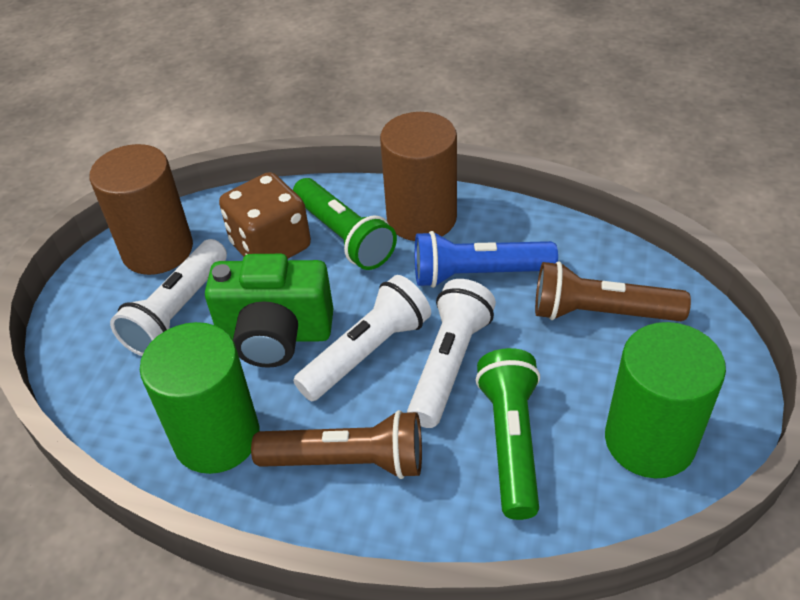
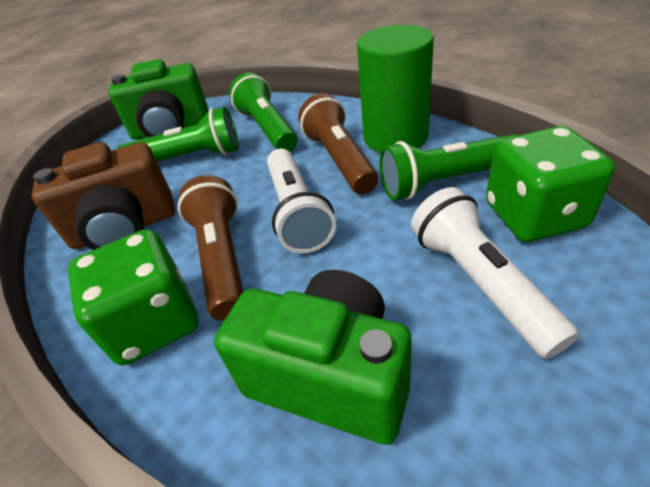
blue flashlight: [415,231,558,288] = 1 -> none = 0
brown camera: none = 0 -> [32,142,175,250] = 1
brown cylinder: [90,144,193,275] [380,112,457,241] = 2 -> none = 0
brown dice: [219,172,311,259] = 1 -> none = 0
green camera: [205,254,333,368] = 1 -> [109,59,208,140] [214,270,412,445] = 2
green cylinder: [140,322,260,474] [605,322,726,478] = 2 -> [357,25,434,152] = 1
green dice: none = 0 -> [68,229,199,365] [486,126,615,242] = 2
green flashlight: [293,178,397,270] [476,348,540,520] = 2 -> [117,107,239,161] [229,73,298,152] [379,134,518,200] = 3
white flashlight: [110,239,227,356] [293,275,431,401] [407,279,496,428] = 3 -> [267,148,336,253] [411,187,579,359] = 2

